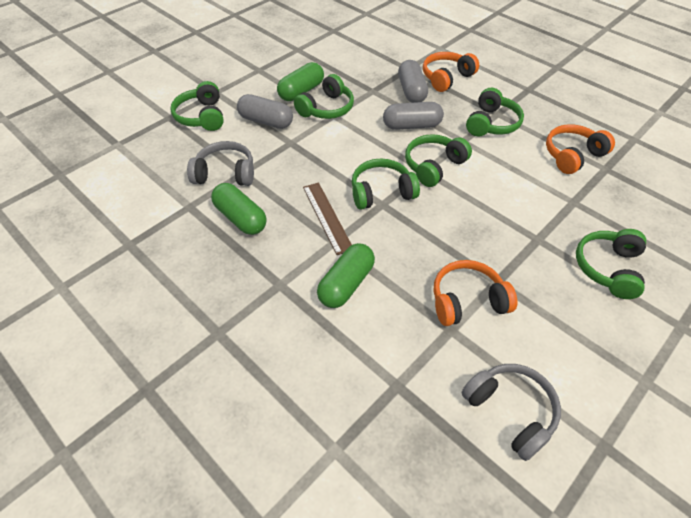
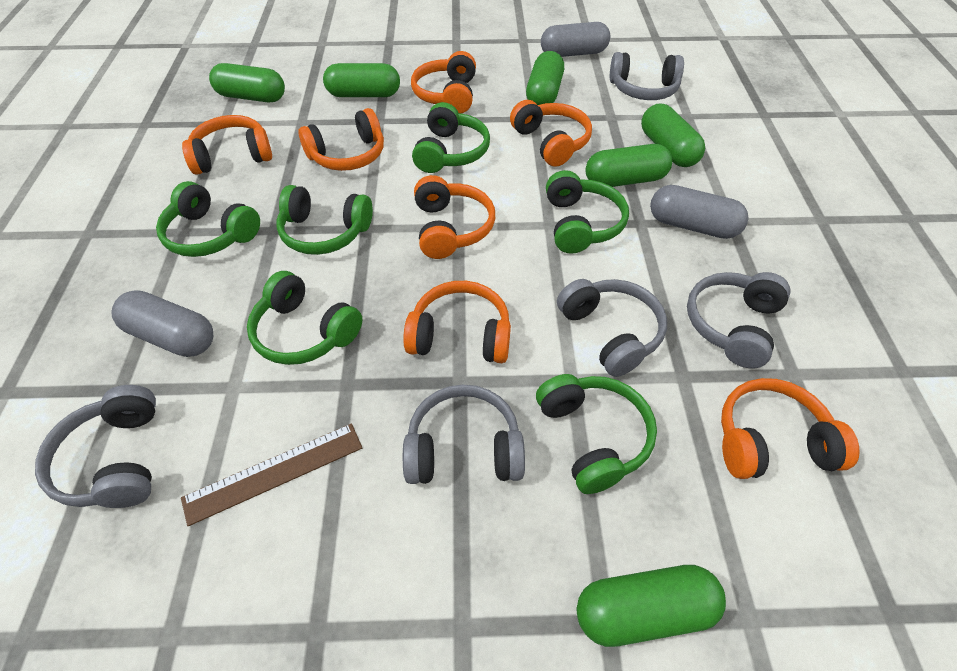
green capsule: [211,183,267,235] [277,62,324,101] [317,243,375,308] = 3 -> [209,63,285,102] [323,63,400,97] [526,51,564,105] [576,565,726,647] [586,144,672,187] [641,104,705,167] = 6
grey headphones: [187,141,254,186] [462,364,561,461] = 2 -> [35,385,156,508] [403,384,525,484] [557,279,667,377] [610,52,684,100] [687,272,790,368] = 5
orange headphones: [423,52,479,92] [434,260,518,326] [546,124,615,174] = 3 -> [182,115,272,175] [298,108,384,171] [403,281,511,363] [411,51,476,113] [414,175,495,259] [510,100,592,167] [721,378,860,479] = 7

